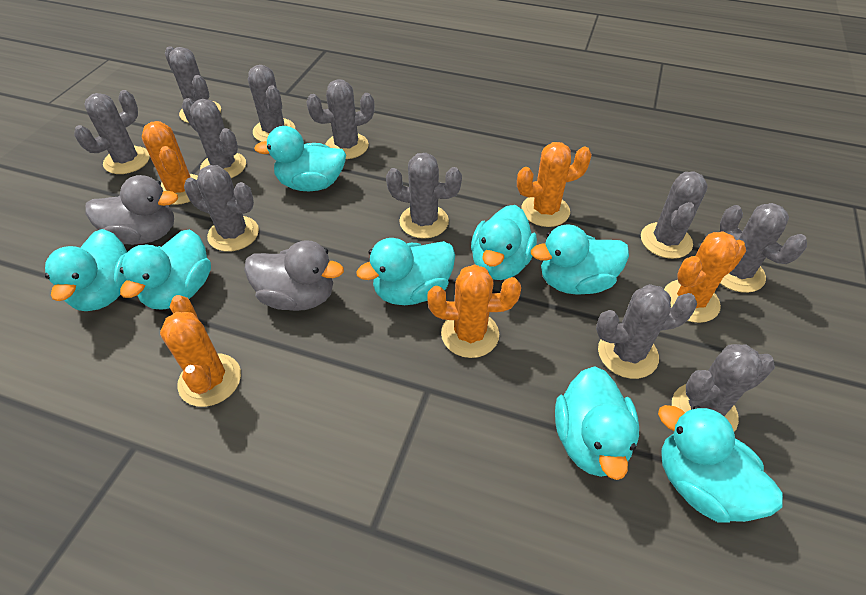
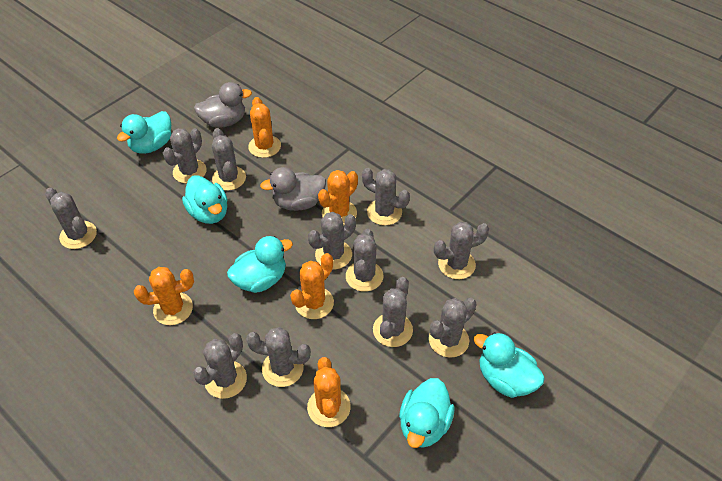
turquoise duck: [45,229,127,311] [120,229,211,309] [254,126,346,191] [356,238,455,305] [471,205,537,280] [531,224,629,295] [555,366,639,480] [658,405,783,523] = 8 -> [117,111,171,154] [182,175,228,224] [227,236,293,293] [399,378,455,448] [473,332,545,398] = 5

